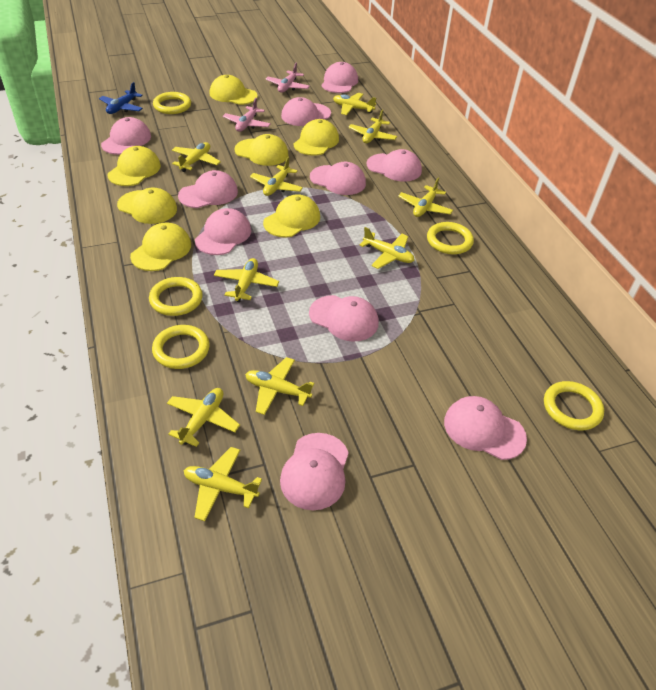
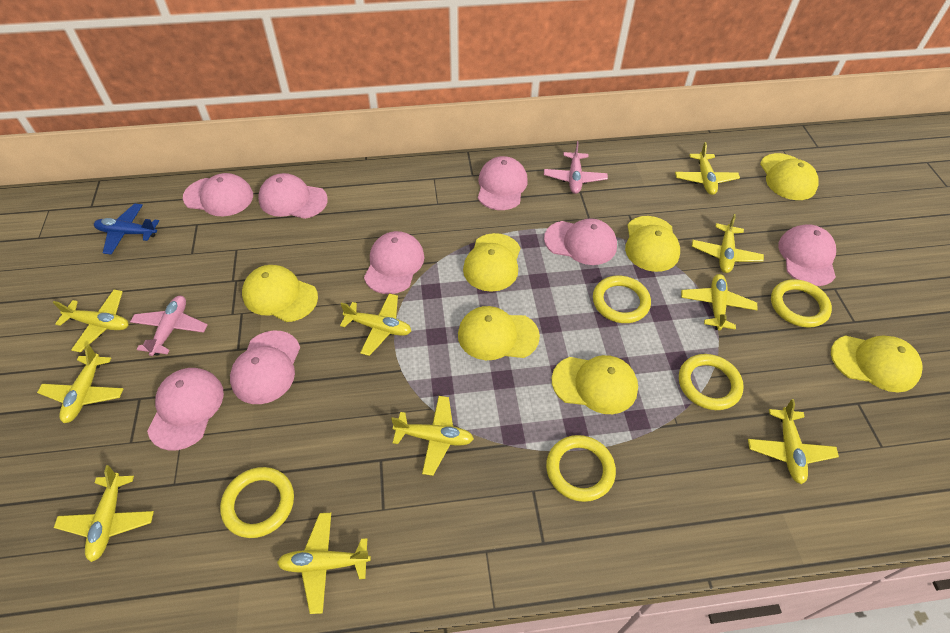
pink cap: [101,117,151,155] [178,170,238,208] [195,208,251,255] [280,433,349,510] [281,97,331,126] [309,295,379,342] [310,162,366,195] [321,62,358,93] [367,149,422,182] [444,396,527,460] = 10 -> [147,368,224,451] [183,173,253,216] [230,331,300,404] [258,173,328,219] [364,231,424,294] [478,156,528,210] [544,218,617,265] [778,224,836,286] = 8

